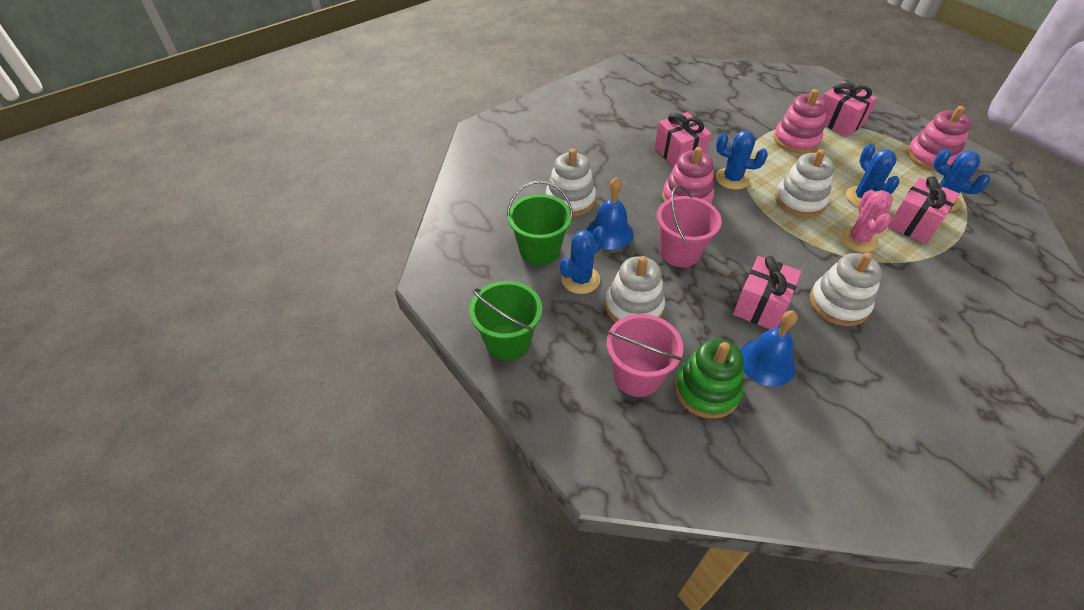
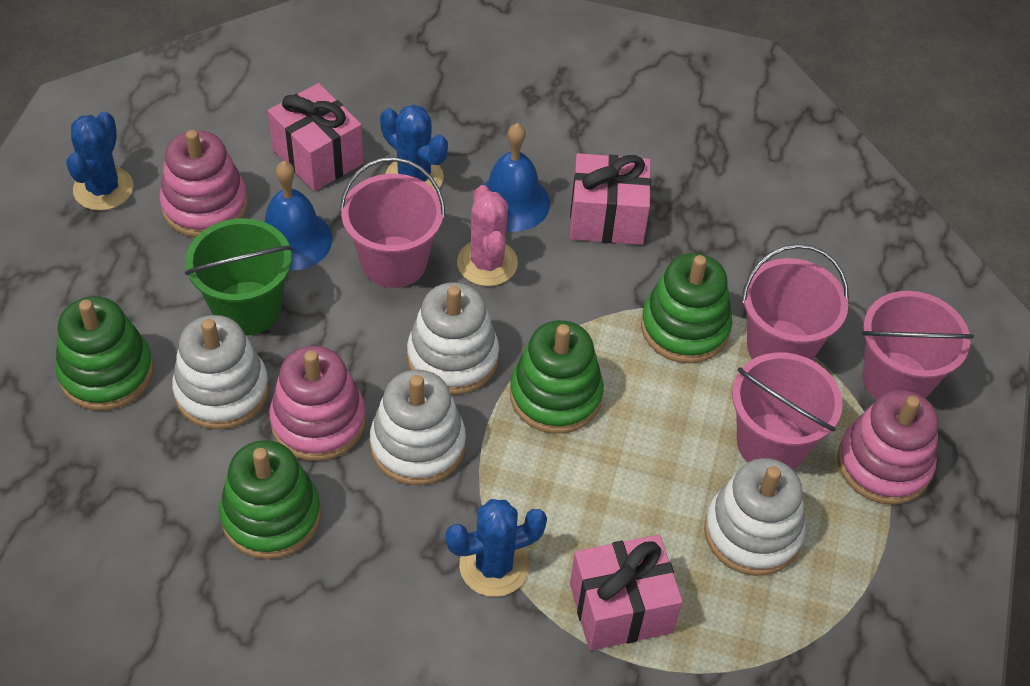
blue cactus: [560,226,606,294] [716,131,768,190] [846,144,900,207] [934,149,990,211] = 4 -> [66,111,133,211] [380,104,448,191] [445,499,547,597] = 3
green bucket: [469,281,542,361] [507,181,573,265] = 2 -> [185,218,292,335] = 1
green stacking toy: [675,339,744,419] = 1 -> [55,296,154,411] [219,440,321,559] [510,320,604,434] [641,253,732,363] = 4
pink bucket: [606,314,683,397] [657,185,722,267] = 2 -> [340,157,445,288] [732,352,843,469] [741,244,849,360] [862,291,974,400] = 4
pink gift: [654,112,712,167] [733,256,802,329] [822,82,877,137] [888,176,959,244] = 4 -> [268,83,364,191] [570,153,651,245] [570,535,683,651] = 3

